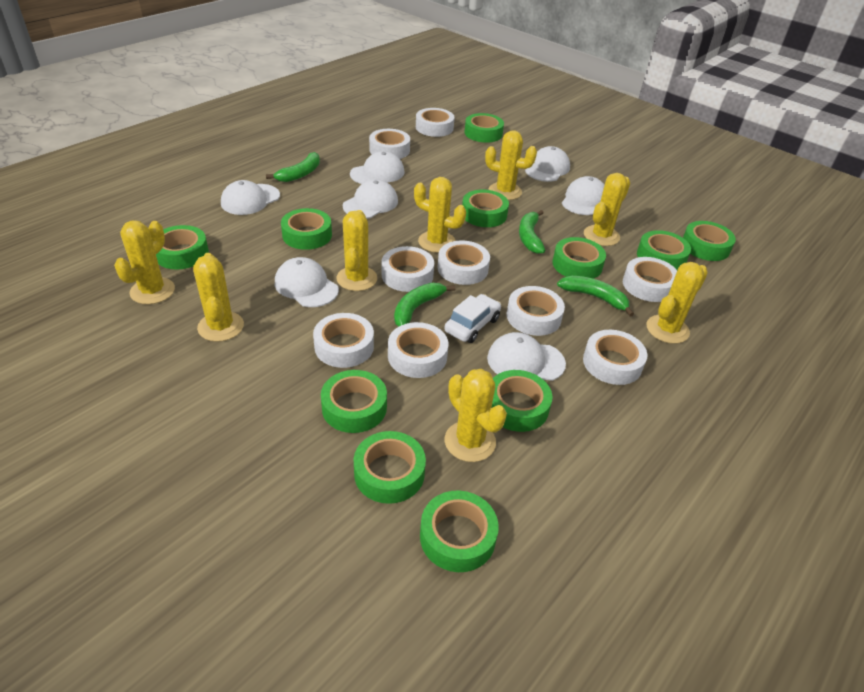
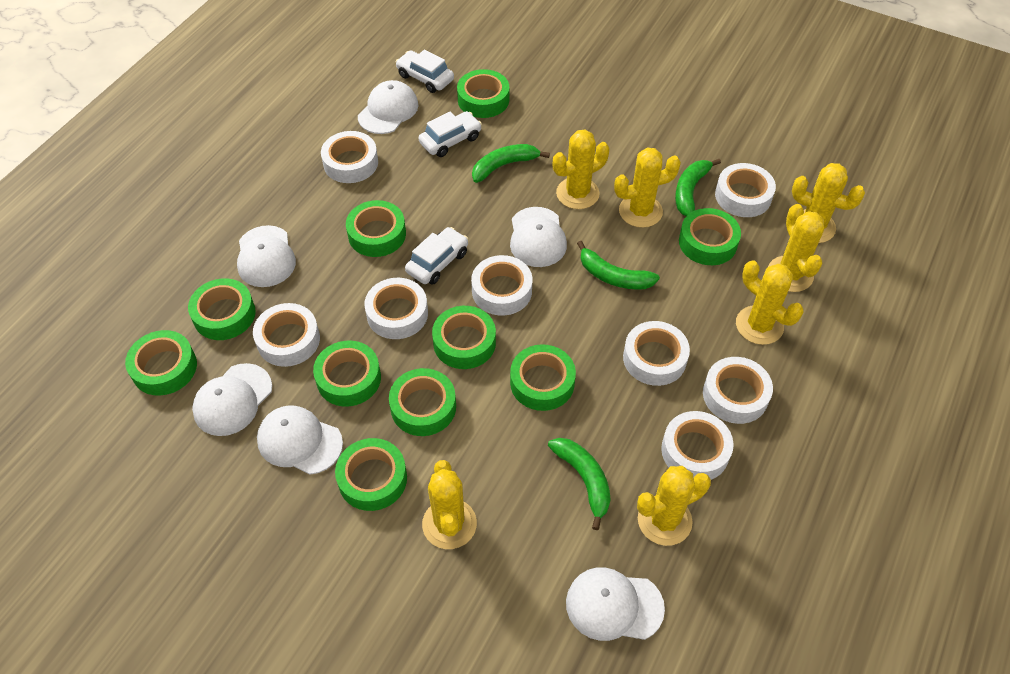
green tape: [156,225,209,269] [281,208,332,250] [321,370,387,433] [354,431,426,504] [420,491,499,572] [462,189,509,227] [464,113,504,143] [492,370,553,432] [552,237,606,279] [637,230,691,270] [683,221,736,261] = 11 -> [125,330,197,396] [188,278,256,340] [313,341,381,407] [335,438,407,511] [346,200,406,257] [389,368,456,436] [432,306,496,369] [457,69,509,118] [510,344,576,411] [679,208,741,265] = 10
white cap: [221,180,280,215] [275,257,339,307] [343,179,398,219] [350,151,405,184] [487,332,566,381] [525,146,570,182] [562,176,604,215] = 7 -> [192,363,272,436] [237,225,296,287] [257,405,343,475] [358,80,418,134] [510,207,567,267] [566,567,665,641] = 6
white car: [444,294,501,343] = 1 -> [396,50,454,93] [405,227,468,285] [419,111,482,157] = 3
white tape: [313,313,374,368] [369,129,410,159] [382,246,434,292] [388,322,448,378] [416,108,455,137] [438,241,490,285] [507,286,565,336] [583,330,647,385] [623,257,677,302] = 9 -> [253,303,320,367] [321,131,378,183] [364,278,428,339] [471,255,533,316] [623,321,690,386] [661,411,734,480] [703,357,773,424] [715,163,776,217] = 8
yellow cactus: [114,220,175,304] [193,253,244,342] [336,210,377,291] [414,177,466,253] [445,369,507,462] [485,130,537,200] [584,173,630,246] [646,262,708,344] = 8 -> [422,460,477,549] [553,130,609,209] [614,148,681,228] [637,466,711,546] [736,260,803,345] [768,204,824,292] [792,163,865,243] = 7

